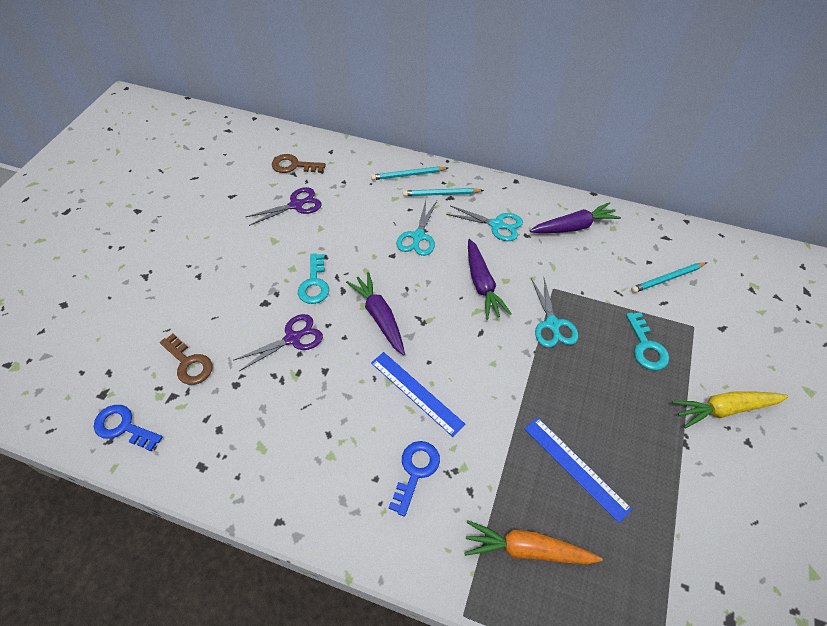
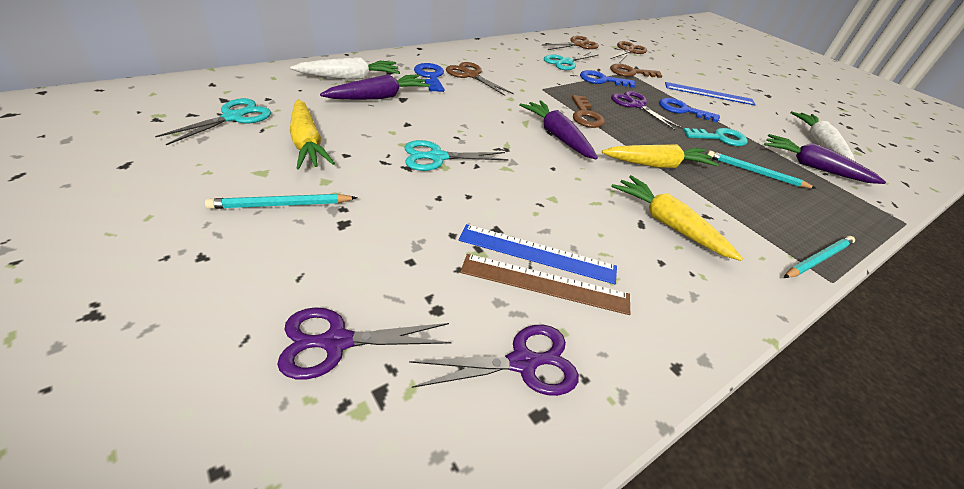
blue key: [94,405,163,451] [389,441,440,517] = 2 -> [414,63,444,92] [580,70,635,88] [659,98,720,122] = 3
brown ruler: none = 0 -> [460,254,630,315] = 1
brown scissors: none = 0 -> [446,62,514,96] [542,36,599,50] [610,41,647,62] = 3
orange carrot: [464,520,602,564] = 1 -> none = 0
purple scissors: [234,314,323,371] [246,187,321,226] = 2 -> [277,307,452,380] [409,325,579,396] [611,91,683,130] = 3
turquoise key: [298,253,329,304] [626,312,669,370] = 2 -> [683,128,748,146] = 1
white carrot: none = 0 -> [290,57,400,80] [790,111,855,161] = 2
yellow carrot: [672,392,789,428] = 1 -> [290,99,335,169] [602,144,719,168] [611,175,743,261] = 3

